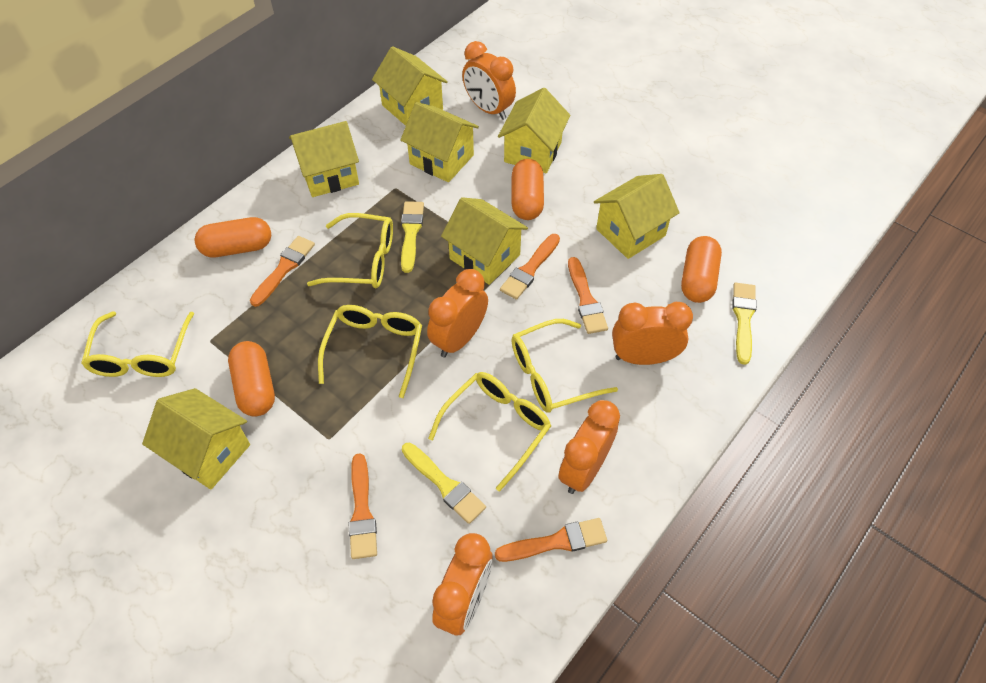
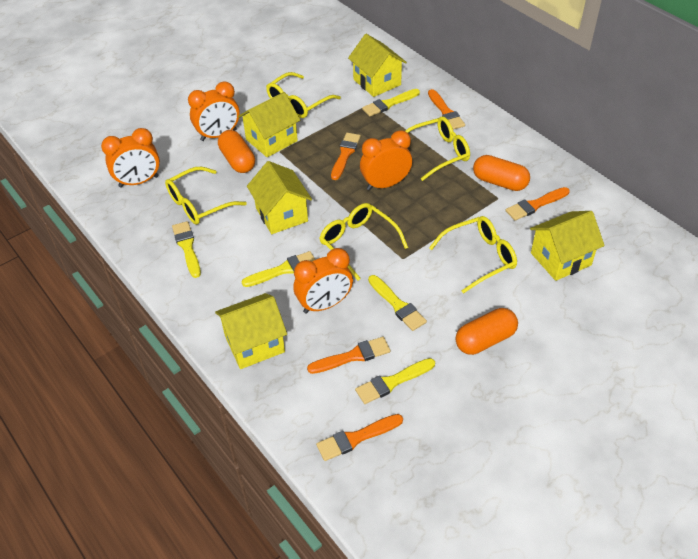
orange capsule: [195,217,271,258] [228,341,275,417] [511,159,544,220] [681,236,722,303] = 4 -> [218,130,255,173] [456,308,518,355] [473,155,530,191] = 3
orange clock: [427,269,488,358] [432,533,493,635] [462,41,516,120] [558,400,620,494] [612,302,693,365] = 5 -> [101,128,160,188] [188,82,240,141] [294,248,353,314] [360,130,412,190] = 4
yellow brush: [401,201,424,273] [402,443,486,524] [732,283,757,365] = 3 -> [172,221,201,278] [242,251,315,287] [355,358,435,404] [362,89,420,116] [368,275,427,331] = 5
yellow house: [142,388,250,489] [289,121,359,197] [372,46,448,126] [401,102,479,182] [441,197,528,285] [498,88,570,173] [594,174,680,259] = 7 -> [215,293,287,369] [238,92,300,157] [247,161,312,234] [348,34,407,97] [530,211,605,281] = 5

